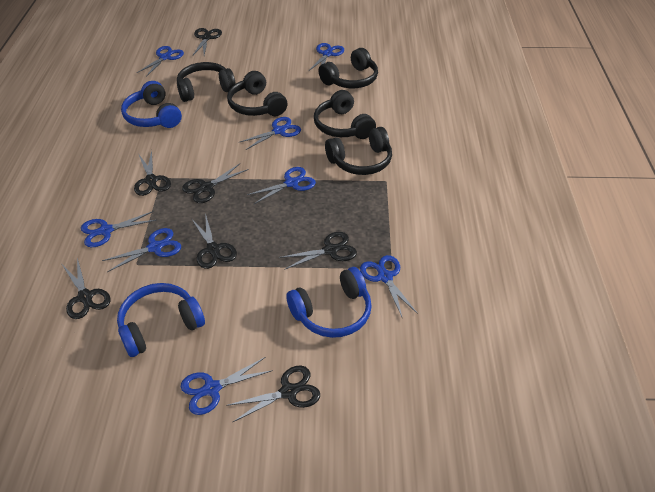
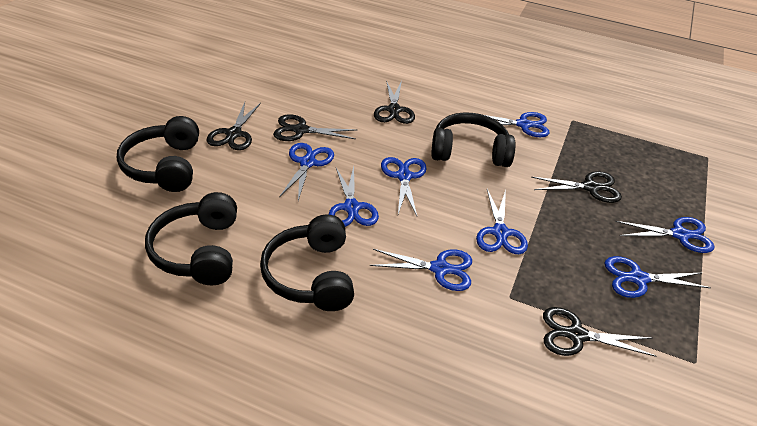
black headphones: [177,62,236,102] [227,71,288,116] [314,90,376,139] [319,48,378,88] [325,127,392,175] = 5 -> [117,116,199,192] [145,192,237,285] [260,214,354,311] [431,113,515,167] = 4
black scissors: [62,258,111,319] [134,150,171,196] [182,164,249,203] [191,213,237,269] [193,28,222,55] [226,366,320,423] [279,232,357,270] = 7 -> [207,102,261,150] [273,114,358,141] [374,80,415,124] [531,171,622,203] [543,307,657,357] = 5
blue headphones: [117,283,205,357] [121,81,182,128] [286,267,372,338] = 3 -> none = 0

